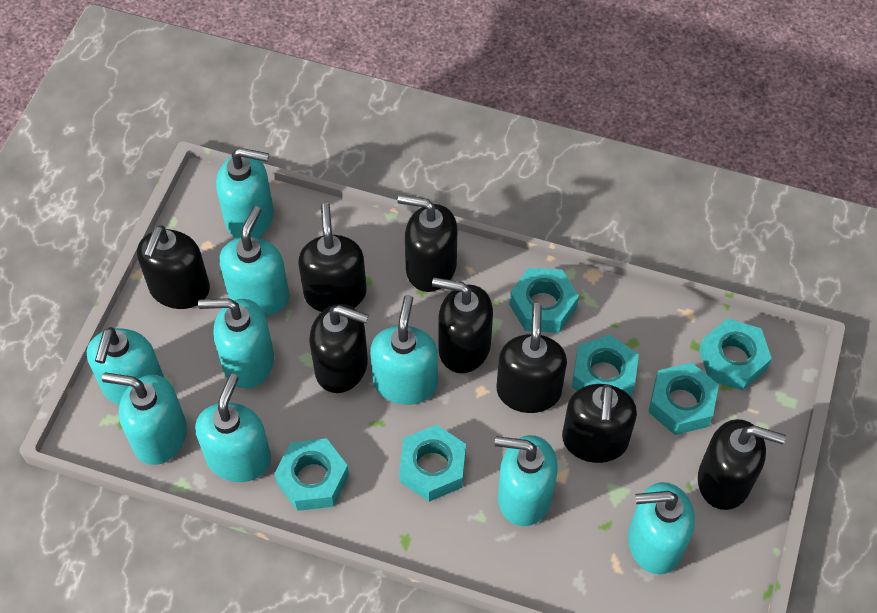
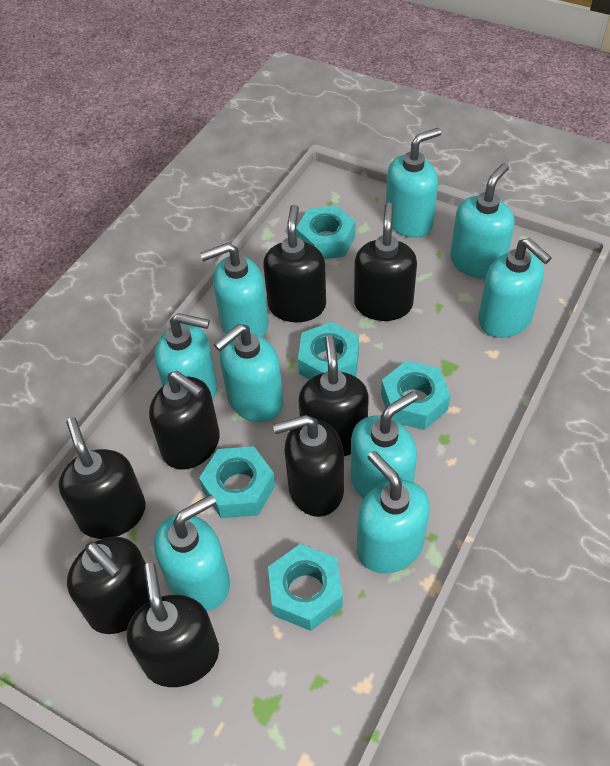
turquoise nut: [274,438,349,511] [399,425,466,502] [509,268,579,333] [572,334,639,397] [648,362,719,435] [699,318,772,390] = 6 -> [199,446,275,518] [268,544,343,631] [296,206,355,259] [298,322,359,380] [381,361,451,430] = 5

